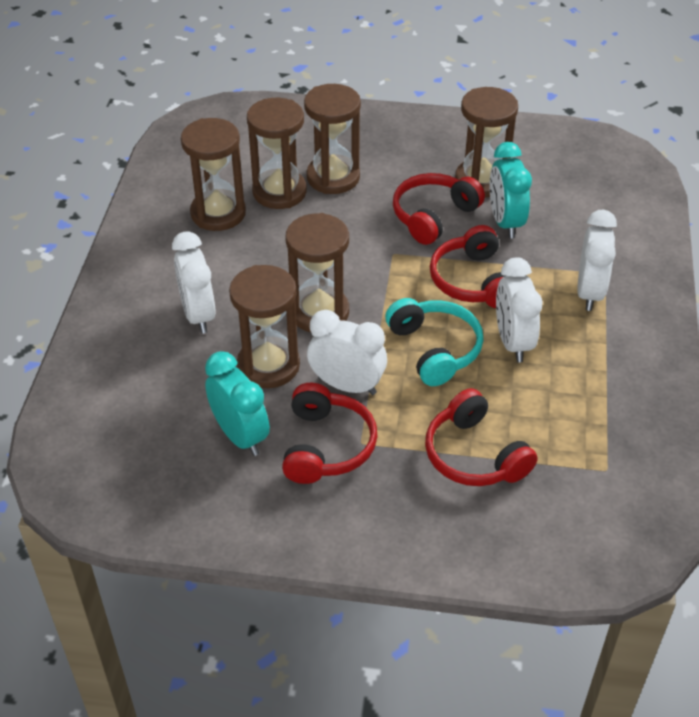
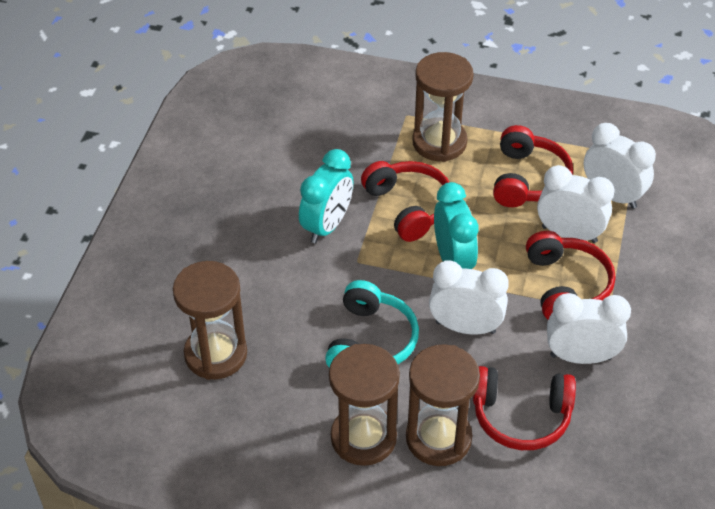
brown hourglass: [181,118,246,231] [229,265,300,388] [247,98,307,209] [285,213,349,332] [304,84,361,194] [455,87,518,198] = 6 -> [173,261,247,380] [329,344,400,466] [406,344,480,466] [412,52,474,162] = 4

